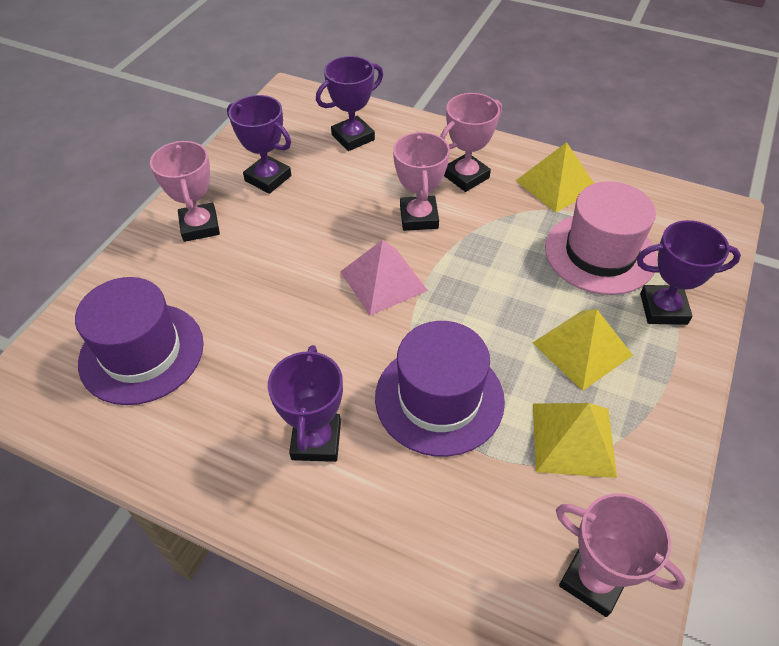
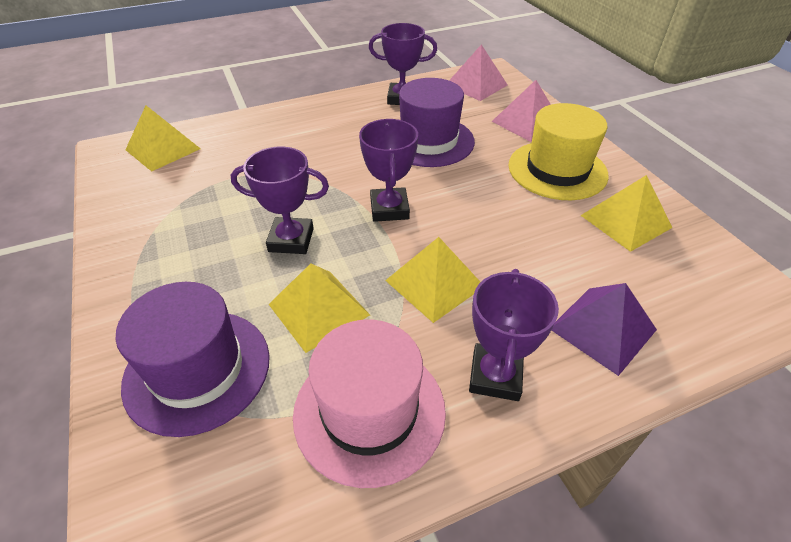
pink pyramid: [340,240,428,315] = 1 -> [449,44,508,101] [492,80,551,142] = 2
pink trophy: [150,141,220,242] [393,131,450,231] [440,93,502,192] [556,493,686,617] = 4 -> none = 0
purple pyramid: none = 0 -> [552,283,657,376] = 1
yellow hat: none = 0 -> [508,103,609,200] = 1
yellow pyramid: [516,142,594,213] [532,309,633,391] [533,403,617,478] = 3 -> [125,105,201,172] [268,263,370,353] [385,237,480,323] [580,175,672,252] = 4

